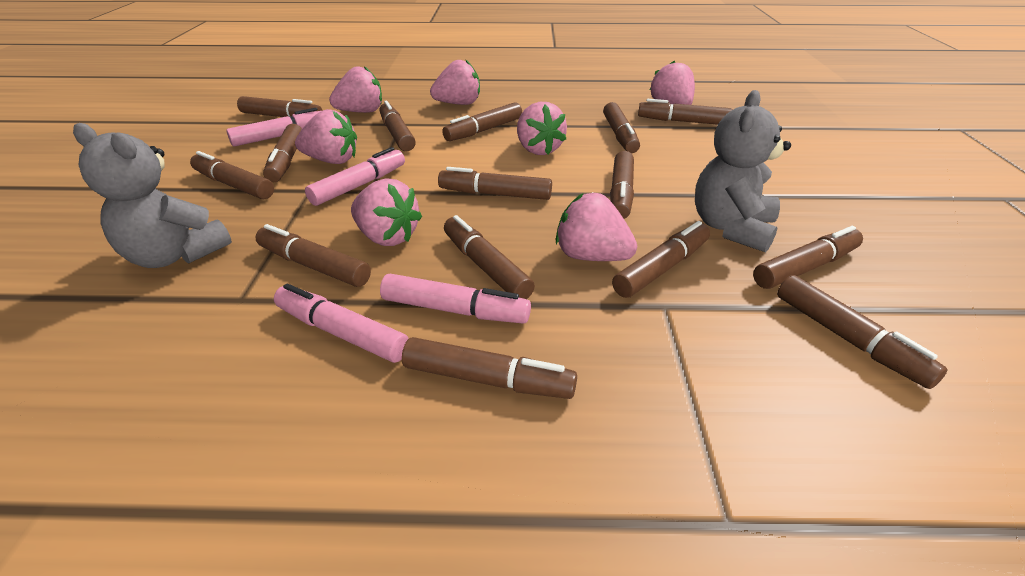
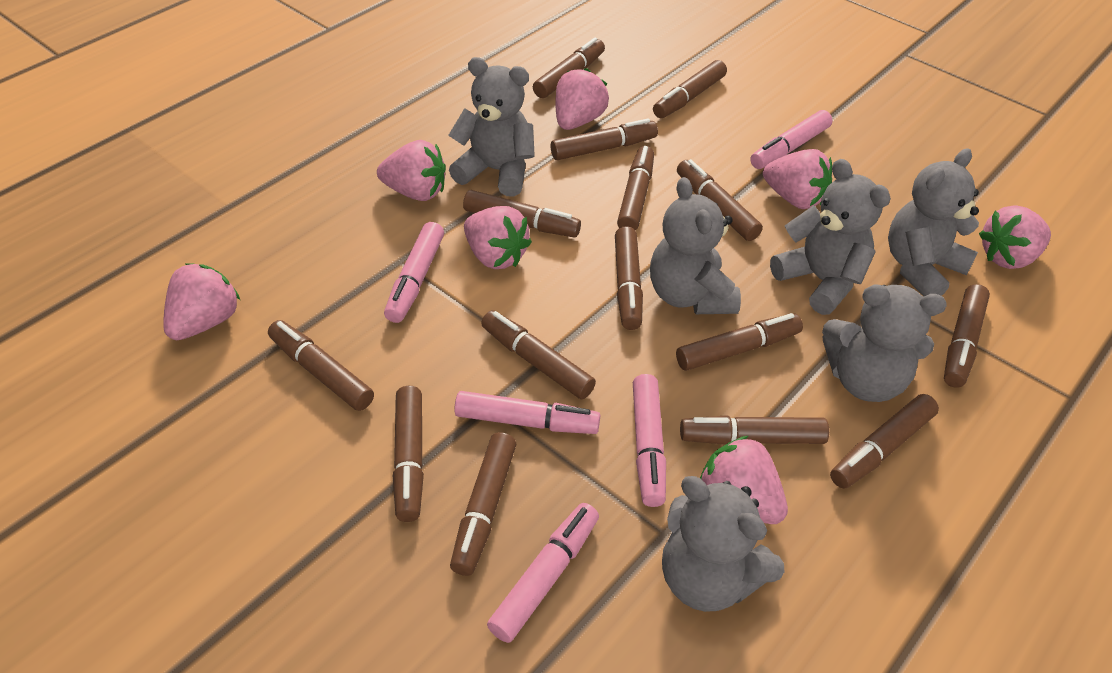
grey teddy bear: [73,123,232,268] [695,90,791,252] = 2 -> [448,57,535,197] [650,177,741,314] [662,476,784,612] [770,159,891,315] [822,285,947,402] [888,149,979,296] = 6
pink marker: [227,108,321,147] [274,284,409,363] [305,147,405,206] [380,274,531,324] = 4 -> [384,222,444,323] [454,391,600,434] [487,503,599,643] [633,374,666,507] [750,110,833,169] = 5

